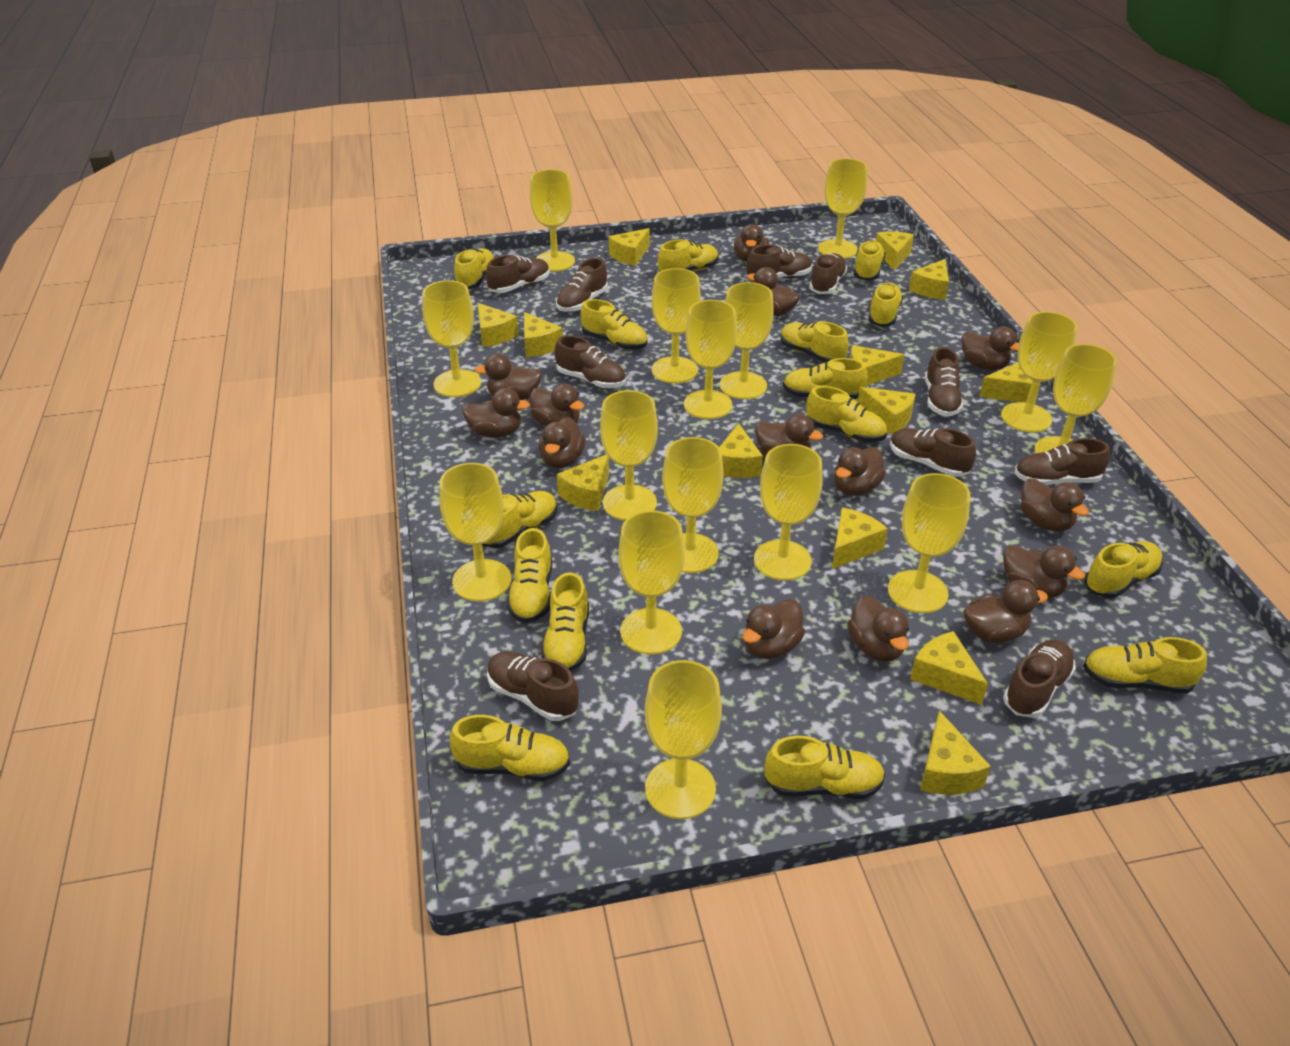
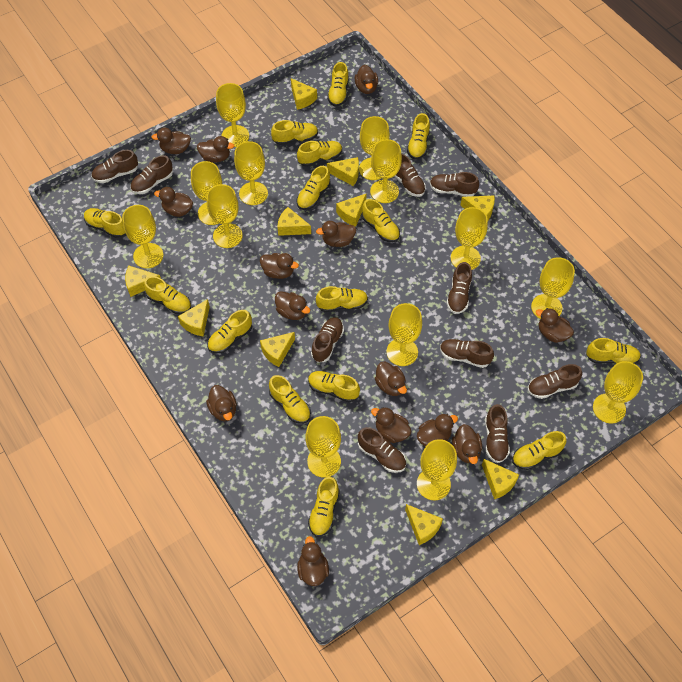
yellow cheese: [477,303,519,347] [524,312,563,357] [557,454,609,511] [609,228,650,266] [719,423,763,478] [832,508,888,569] [850,345,904,386] [858,387,916,435] [876,231,914,271] [909,259,949,300] [910,631,988,705] [920,711,991,795] [979,363,1040,402] = 13 -> [125,266,161,297] [178,299,210,337] [260,332,295,367] [278,207,311,236] [291,78,317,110] [327,157,359,186] [336,193,367,227] [405,504,443,545] [460,195,495,220] [482,459,519,499] = 10
yellow goblet: [422,280,481,397] [439,463,511,602] [530,169,575,271] [600,390,658,520] [618,510,685,655] [645,660,722,819] [652,268,701,383] [662,437,724,573] [684,300,737,419] [720,282,774,399] [754,444,823,581] [818,158,867,259] [888,473,971,613] [1001,312,1077,432] [1034,344,1117,453] = 15 -> [122,205,163,268] [191,161,222,225] [207,184,243,248] [216,83,249,147] [234,141,268,205] [305,416,341,477] [359,116,390,180] [370,139,402,203] [386,303,422,366] [417,439,457,500] [451,207,488,270] [531,257,575,319] [593,361,643,423] = 13

